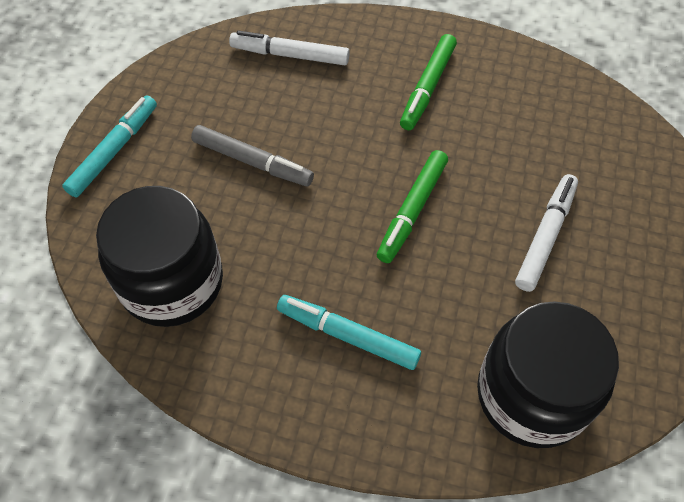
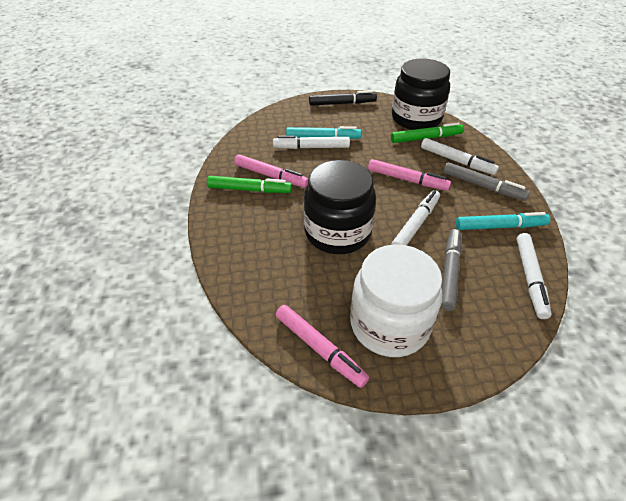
black marker: none = 0 -> [309,90,377,106] = 1
grey marker: [191,125,314,186] = 1 -> [441,229,461,311] [443,162,530,201] = 2
pink marker: none = 0 -> [234,154,308,188] [276,305,369,388] [368,159,451,191] = 3
white jar: none = 0 -> [350,244,442,357] = 1
white marker: [229,31,350,65] [515,174,578,292] = 2 -> [273,136,350,149] [392,190,440,246] [421,138,499,175] [516,233,552,319] = 4

